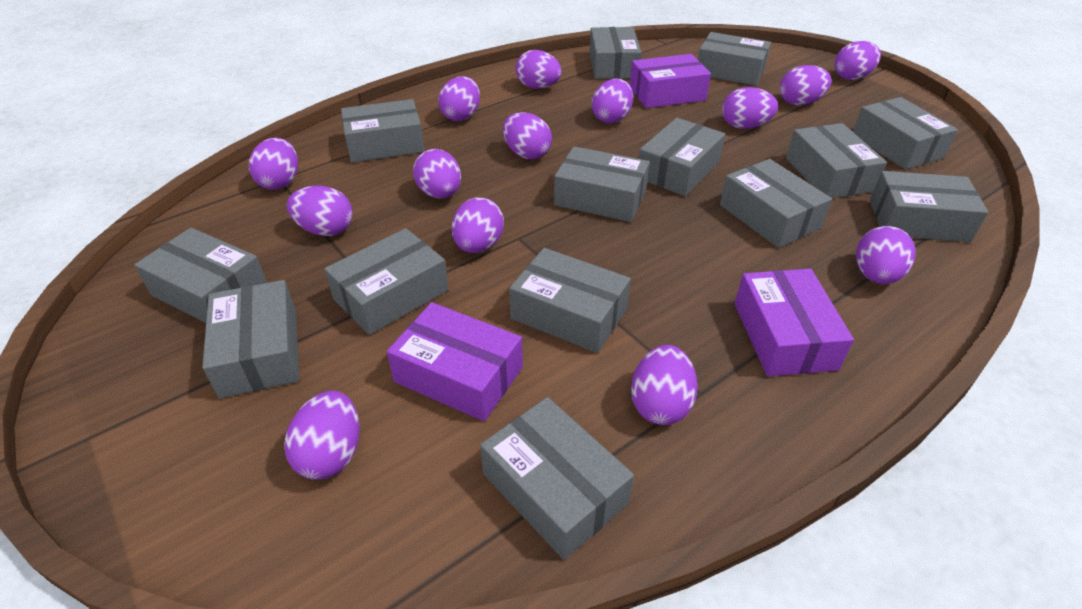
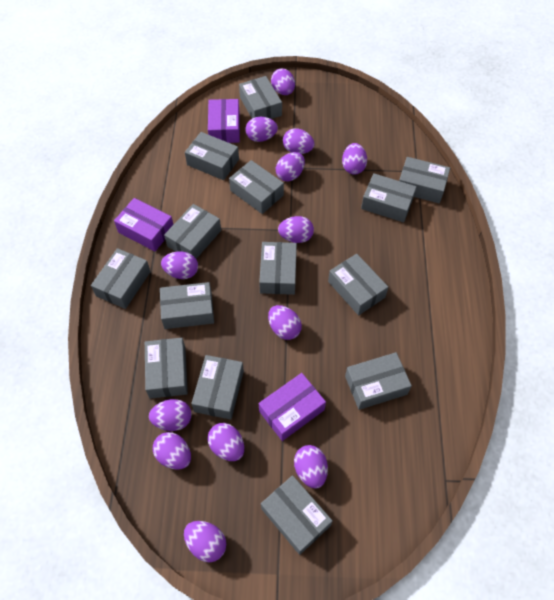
purple egg: [249,138,298,190] [284,391,360,479] [287,186,353,236] [413,149,461,199] [438,76,480,121] [452,198,504,253] [503,112,552,159] [516,50,561,89] [592,78,633,123] [631,345,698,425] [722,87,778,129] [780,65,831,105] [835,41,881,80] [856,226,916,284] = 14 -> [149,399,192,431] [153,432,191,470] [161,251,198,279] [184,521,226,562] [208,423,244,461] [245,117,278,142] [268,305,302,340] [271,68,295,95] [276,152,305,182] [278,216,314,243] [283,129,315,154] [294,445,328,489] [342,143,367,175] = 13

